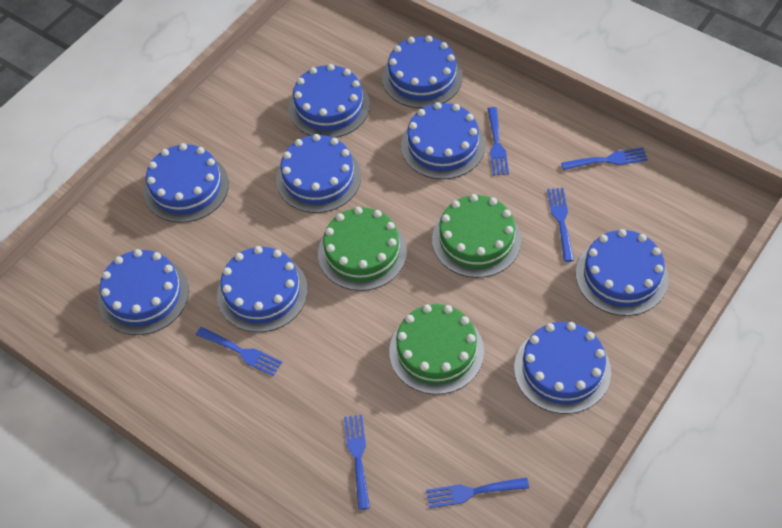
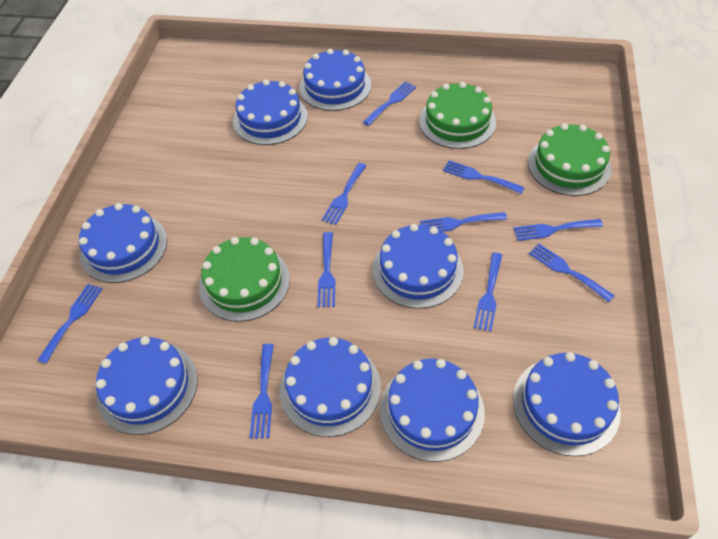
blue cake: [98,249,189,335] [144,143,229,223] [217,246,308,332] [276,134,361,213] [288,64,370,138] [382,36,463,108] [401,102,485,179] [514,322,611,414] [576,229,669,316] = 9 -> [79,203,167,283] [96,336,198,435] [233,79,308,145] [280,337,381,437] [299,49,371,111] [373,224,464,309] [380,359,485,462] [513,352,621,456] = 8
blue fork: [196,327,282,376] [344,415,370,510] [426,477,529,508] [488,107,509,175] [547,188,574,262] [561,147,648,170] = 6 -> [38,284,102,363] [250,344,274,438] [317,232,335,307] [322,163,367,225] [363,81,416,126] [420,212,507,232] [443,160,525,194] [474,252,502,332] [513,219,603,241] [529,244,615,302] = 10

